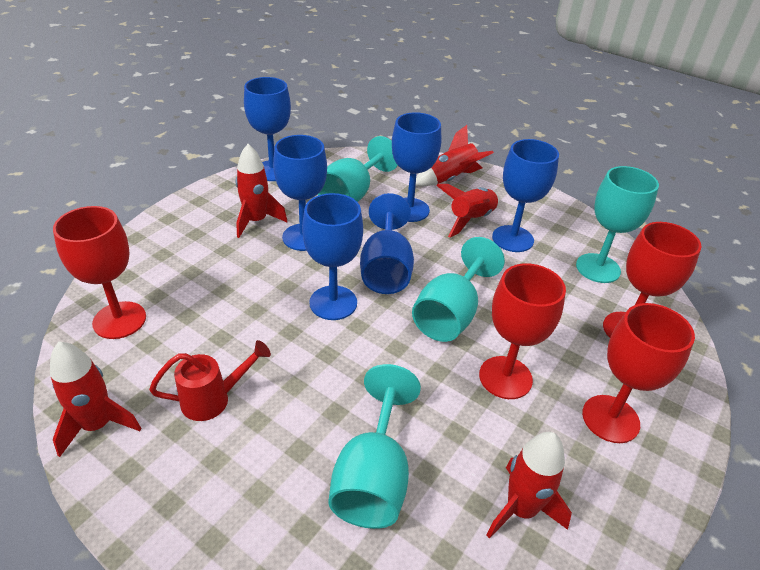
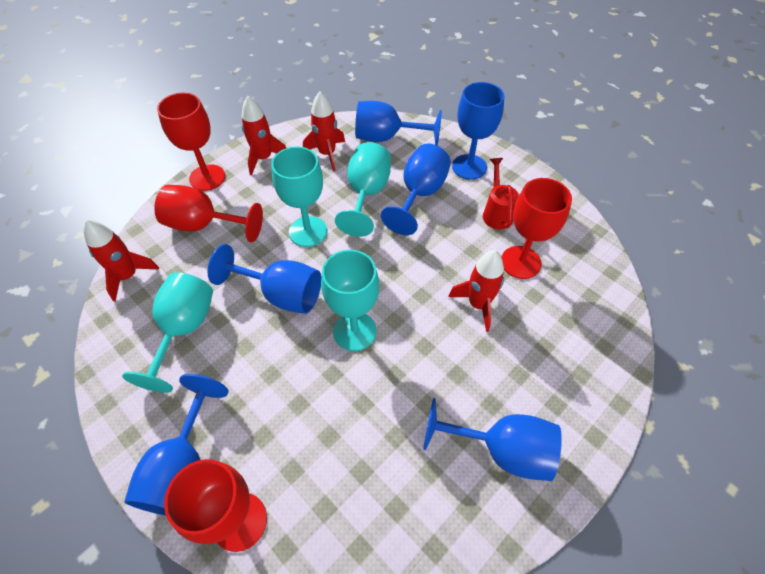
red rocket: [50,341,141,457] [236,144,287,238] [416,125,494,186] [436,184,500,238] [486,432,572,539] = 5 -> [83,219,159,301] [242,96,286,175] [303,92,345,171] [448,250,504,332] = 4

